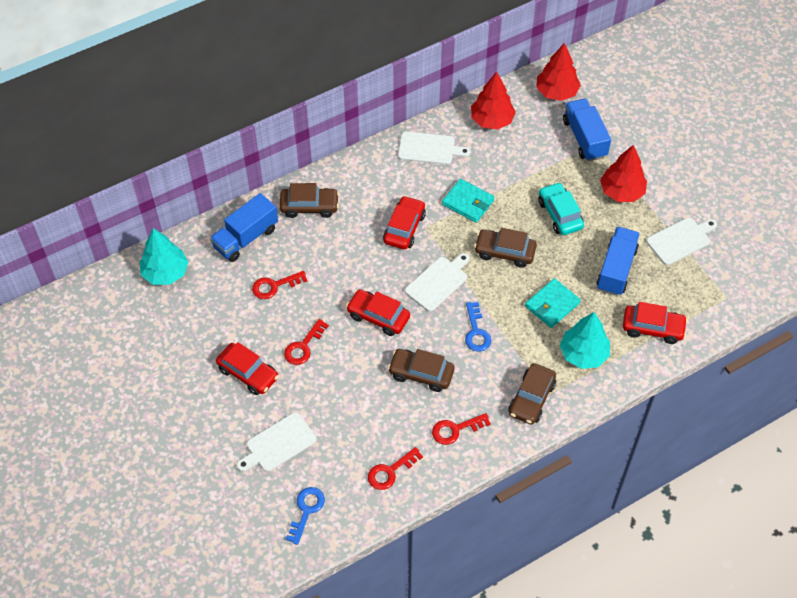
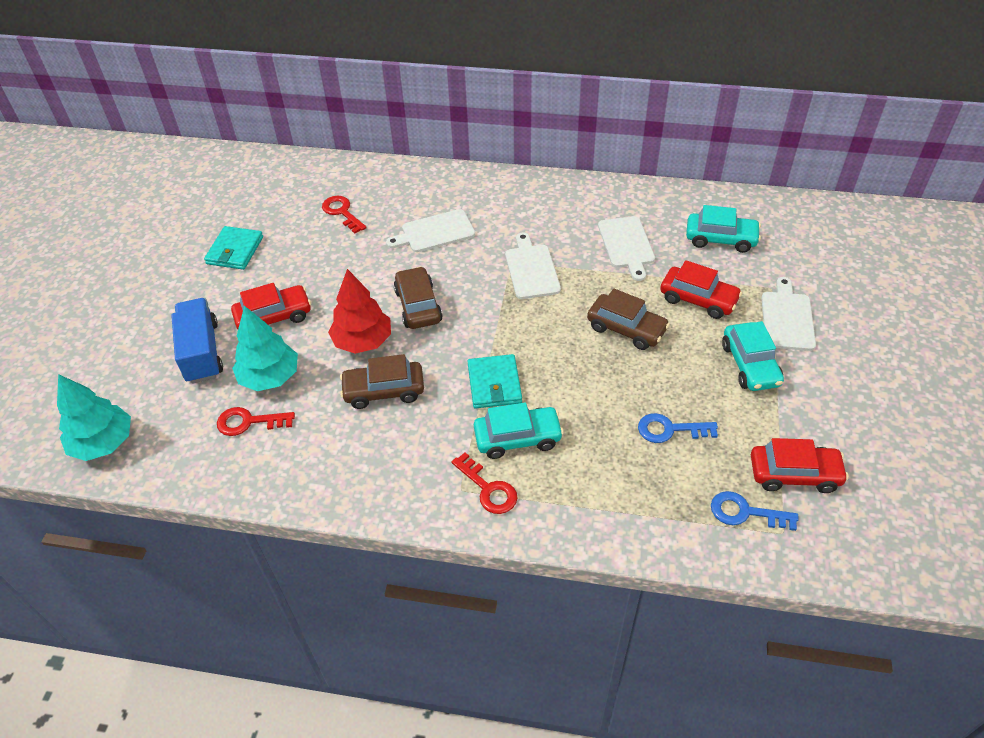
blue truck: [210,193,278,262] [563,98,611,161] [597,227,640,296] = 3 -> [171,298,223,383] = 1
brown car: [280,183,339,218] [388,349,454,392] [474,228,537,268] [508,363,556,425] = 4 -> [340,354,424,409] [394,266,443,329] [587,289,670,350] = 3
red car: [216,342,279,395] [346,289,410,336] [383,196,426,249] [623,302,688,344] = 4 -> [231,283,311,329] [660,260,742,319] [751,438,849,493] = 3
red key: [252,271,307,299] [284,319,329,365] [368,447,423,490] [432,413,491,445] = 4 -> [217,407,295,436] [322,196,367,234] [452,452,517,514] = 3
red tree: [471,72,516,130] [536,43,581,101] [600,145,647,202] = 3 -> [328,269,391,354] = 1
turquoise car: [538,182,584,235] = 1 -> [474,403,564,459] [686,205,761,253] [722,321,784,391] = 3

